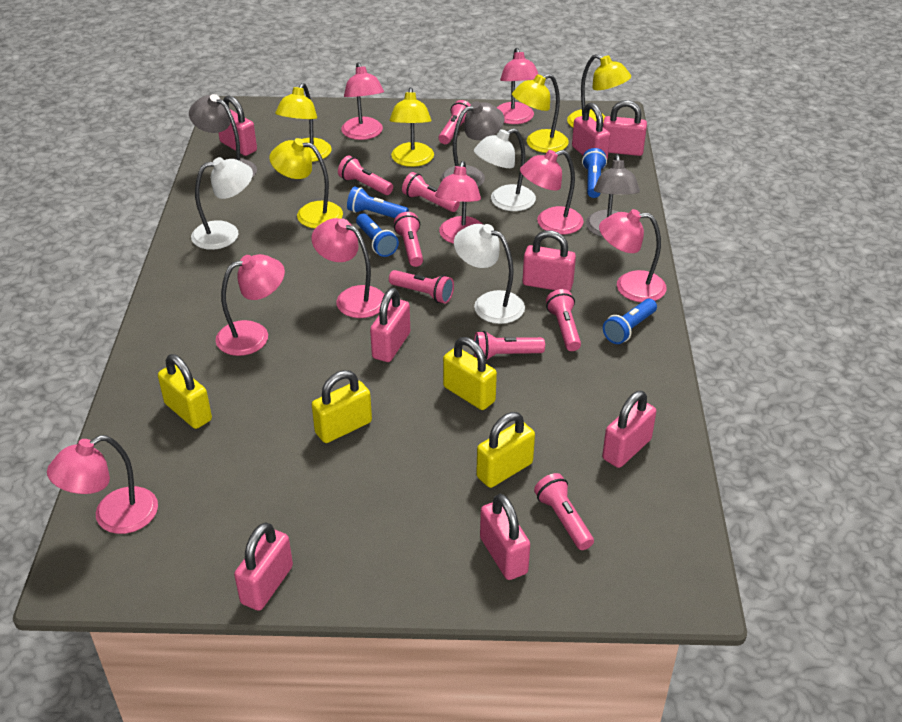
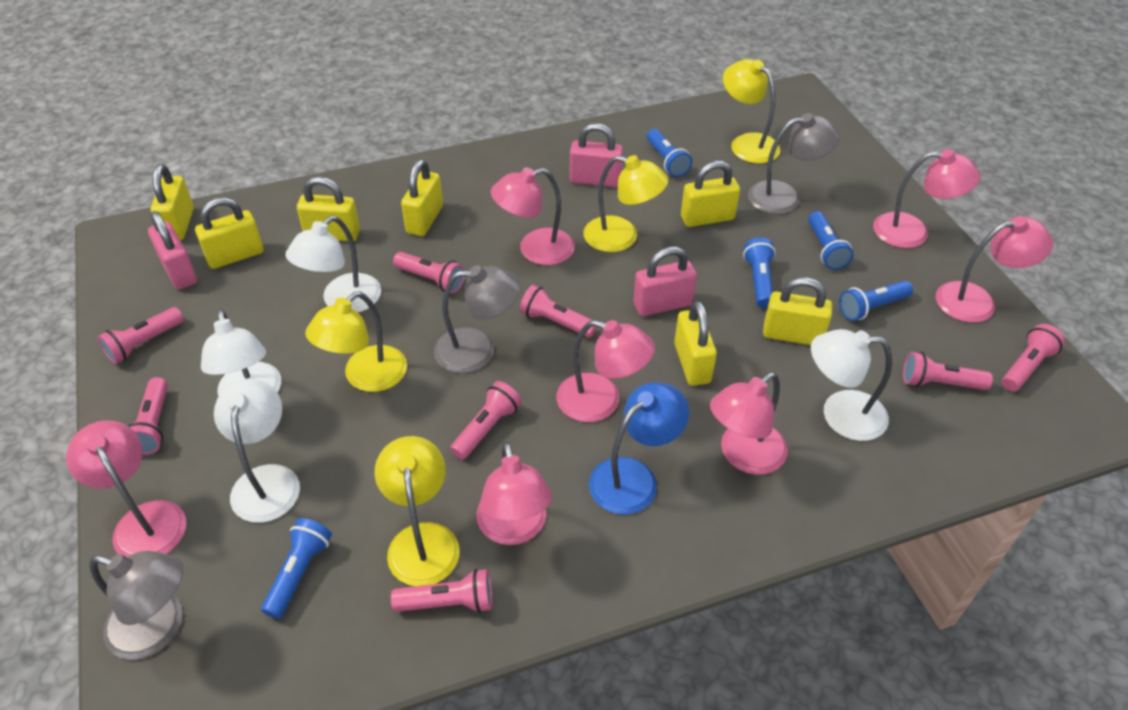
blue flashlight: [347,187,409,218] [356,213,399,257] [582,148,607,198] [603,299,657,344] = 4 -> [261,518,332,619] [647,129,692,177] [743,238,776,308] [808,211,854,270] [839,281,913,321] = 5
blue lamp: none = 0 -> [589,382,689,515] = 1
pink lamp: [47,435,158,534] [216,254,285,356] [311,218,385,318] [341,62,384,140] [435,161,482,244] [496,48,539,124] [520,150,584,235] [599,209,667,302] = 8 -> [66,420,186,557] [477,442,552,545] [491,168,575,265] [557,320,655,422] [710,372,788,475] [873,149,980,248] [936,216,1053,323] = 7
pink padlock: [219,95,257,156] [234,522,293,611] [370,288,410,362] [480,494,530,580] [523,230,576,291] [572,102,610,160] [602,391,656,468] [603,100,647,156] = 8 -> [148,211,197,290] [570,123,623,187] [634,246,697,316] = 3
white lamp: [191,157,253,250] [454,224,525,324] [474,128,536,211] = 3 -> [201,309,281,396] [214,379,300,523] [285,216,381,312] [811,329,892,441] = 4
yellow lamp: [269,138,343,228] [275,83,331,162] [389,87,434,167] [512,74,569,153] [567,54,631,128] = 5 -> [305,291,407,392] [375,436,460,586] [583,155,669,252] [723,59,781,163] = 4
yellow padlock: [158,354,212,429] [312,370,372,443] [443,337,497,410] [476,412,535,488] = 4 -> [151,164,194,241] [195,197,264,269] [297,177,360,241] [401,159,443,236] [674,301,717,386] [681,161,740,227] [763,277,832,345] = 7

